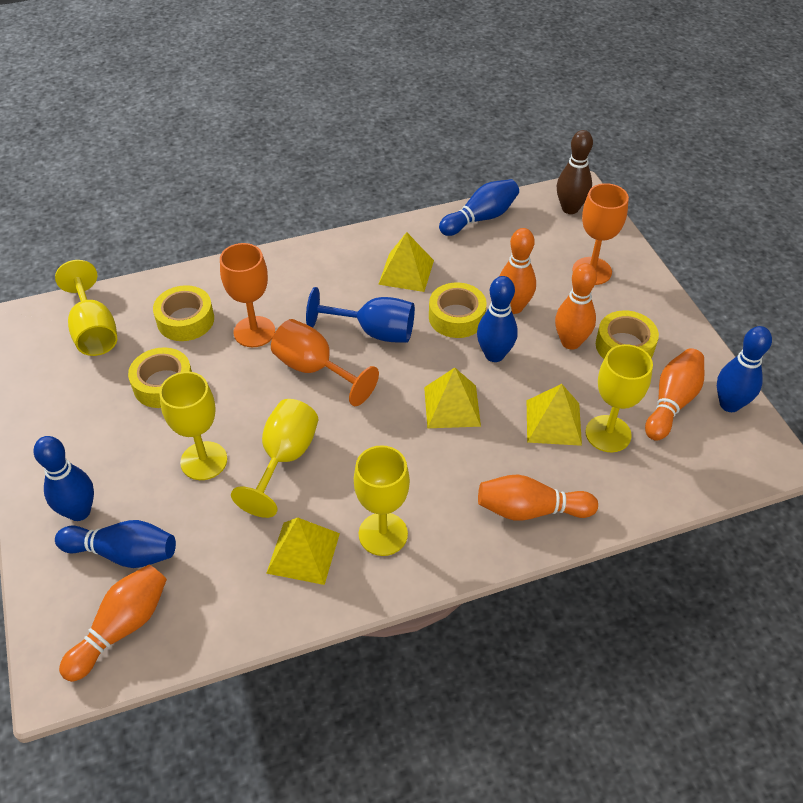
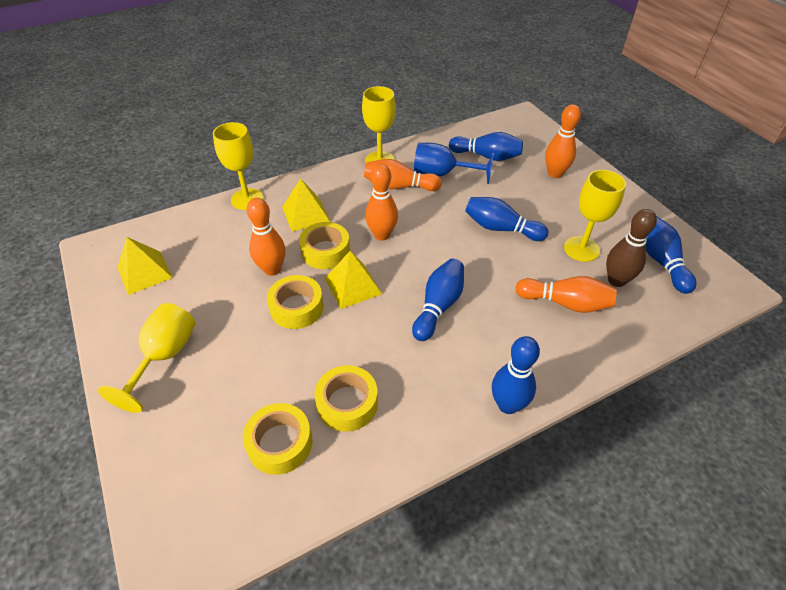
orange goblet: [220,243,275,347] [271,319,379,406] [572,183,629,285] = 3 -> none = 0
yellow goblet: [55,260,117,356] [159,372,227,480] [231,399,318,518] [354,445,410,556] [585,344,653,452] = 5 -> [98,303,196,413] [213,122,264,210] [362,86,396,163] [564,170,626,262] = 4
yellow pyramid: [266,518,340,585] [378,232,434,292] [424,368,481,428] [527,384,582,446] = 4 -> [117,237,173,295] [282,178,330,232] [324,251,382,309] = 3

